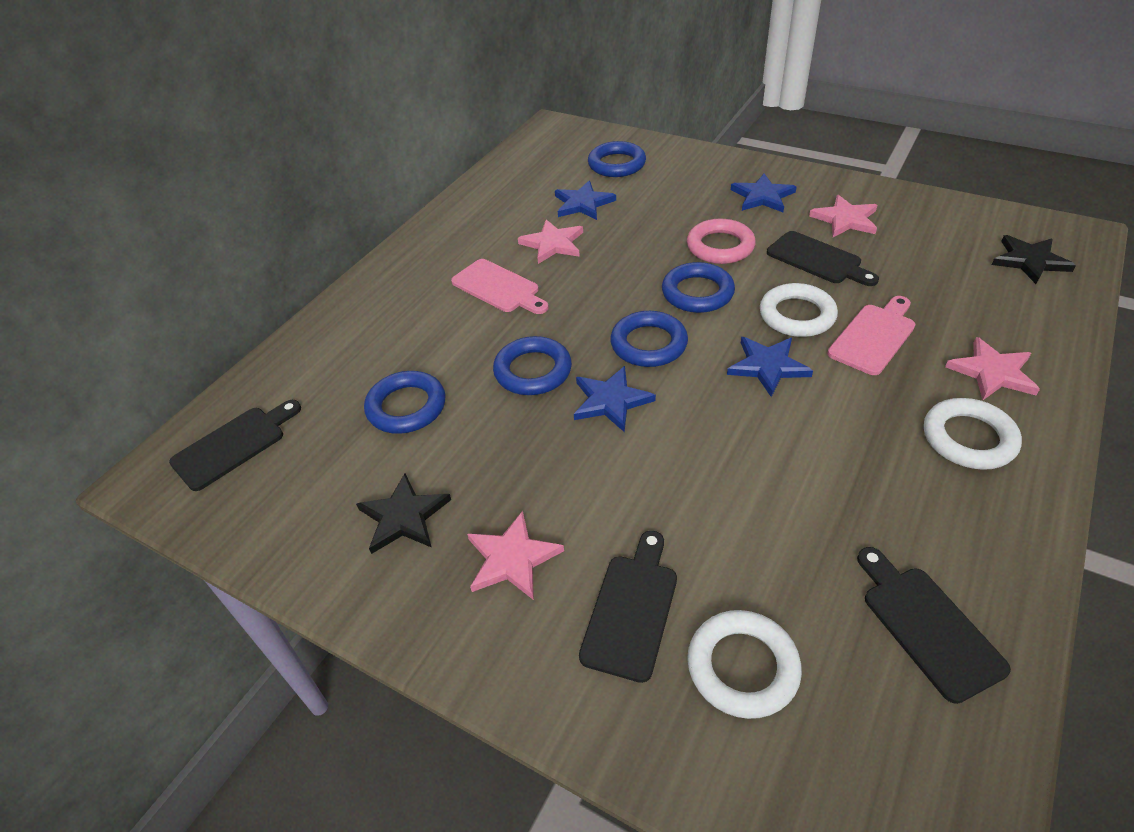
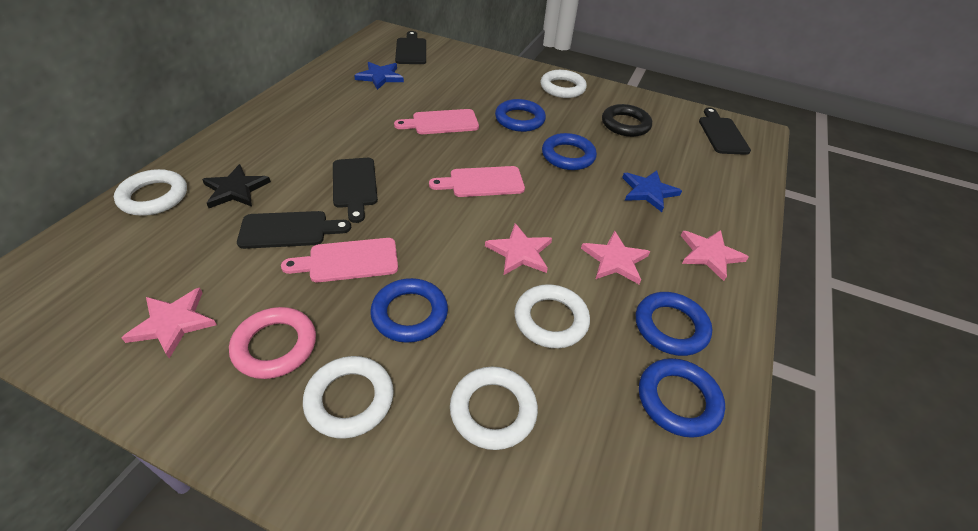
black ring: none = 0 -> [602,104,652,137] = 1
black star: [356,473,451,554] [992,235,1076,284] = 2 -> [202,164,271,208] = 1
blue star: [555,181,616,220] [574,366,656,432] [727,337,813,397] [731,174,797,212] = 4 -> [354,62,404,90] [622,171,682,212] = 2
pink cutting board: [451,259,549,314] [828,296,916,375] = 2 -> [281,238,398,282] [394,109,479,134] [429,166,525,197] = 3
white ring: [687,610,802,719] [760,283,838,337] [924,398,1022,470] = 3 -> [114,169,187,216] [303,356,394,439] [450,367,538,450] [514,284,590,348] [541,70,587,98] = 5

